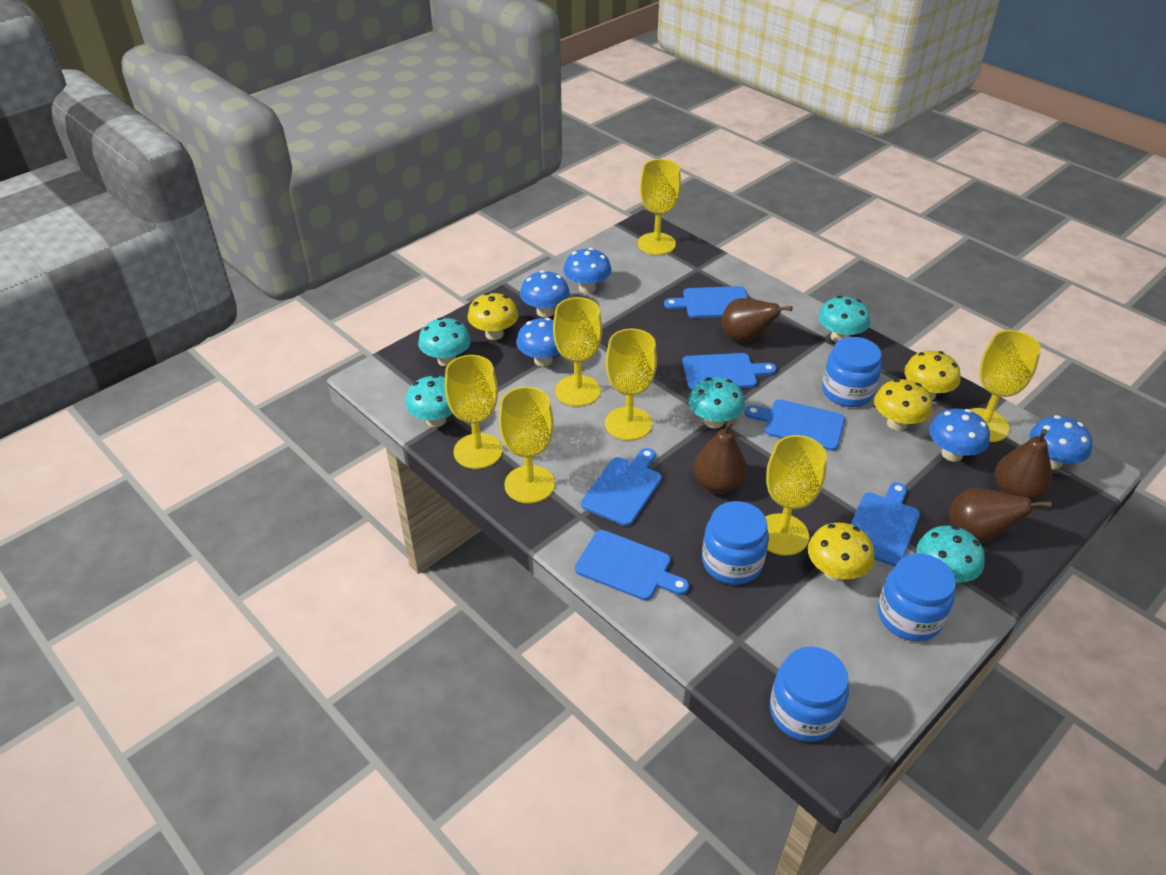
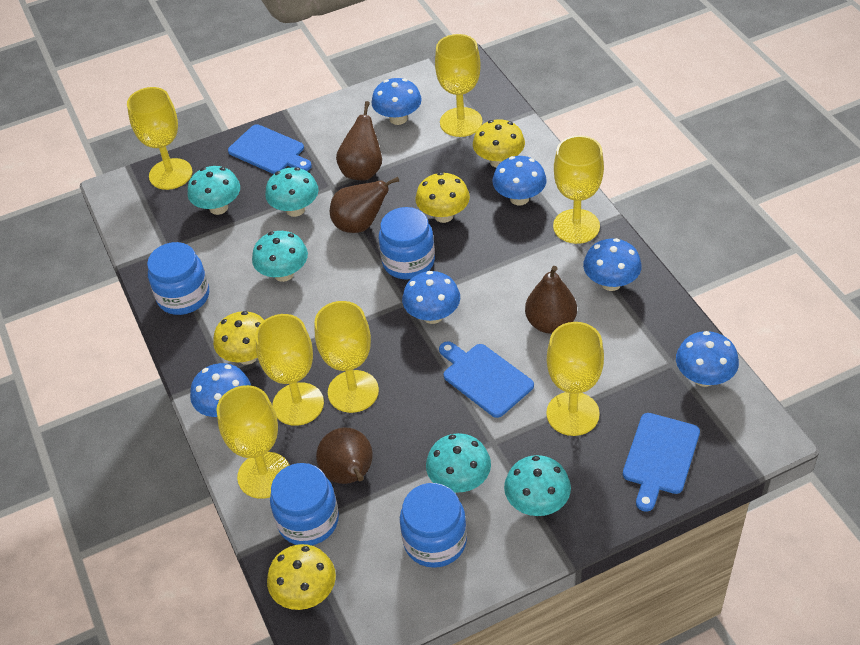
blue cutting board: [575,530,689,600] [581,448,662,526] [664,286,748,318] [682,353,777,390] [745,399,845,451] [851,482,920,566] = 6 -> [228,124,312,174] [439,341,534,418] [623,413,700,512] = 3
blue mushroom: [516,318,560,367] [520,270,570,317] [563,248,611,294] [929,408,990,462] [1029,415,1092,470] = 5 -> [190,363,251,417] [371,78,422,125] [402,271,460,324] [492,156,547,205] [583,238,642,291] [676,331,739,387] = 6

